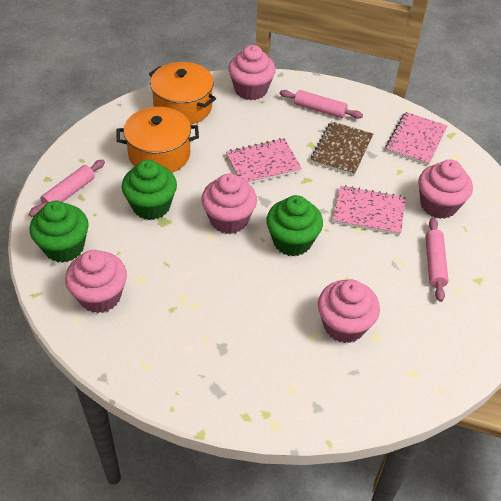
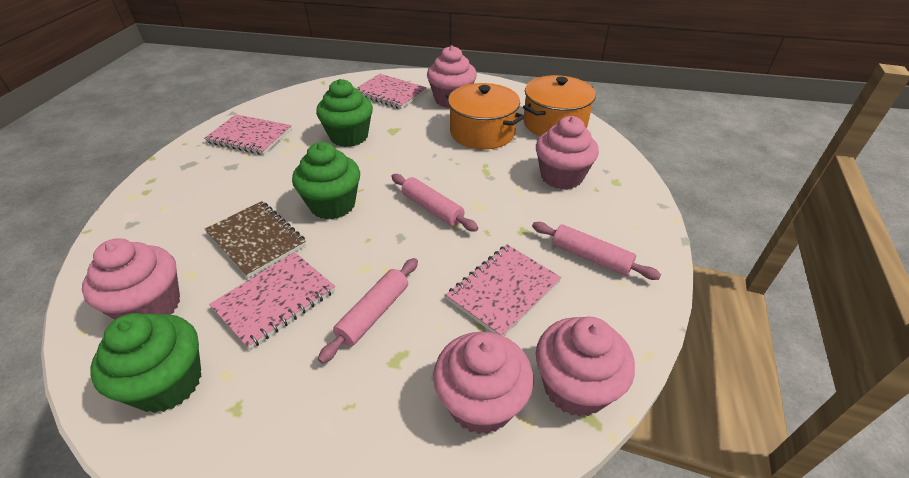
pink notebook: [226,138,302,184] [333,185,406,235] [386,112,447,166] = 3 -> [204,114,292,155] [209,252,335,350] [356,74,427,109] [446,245,562,336] = 4

